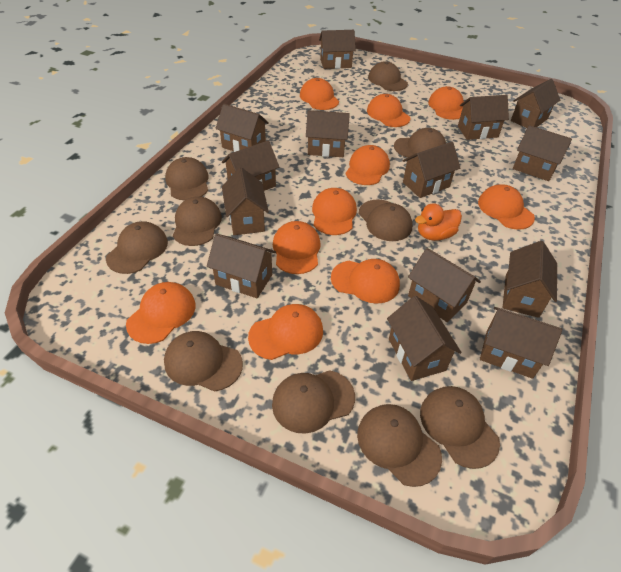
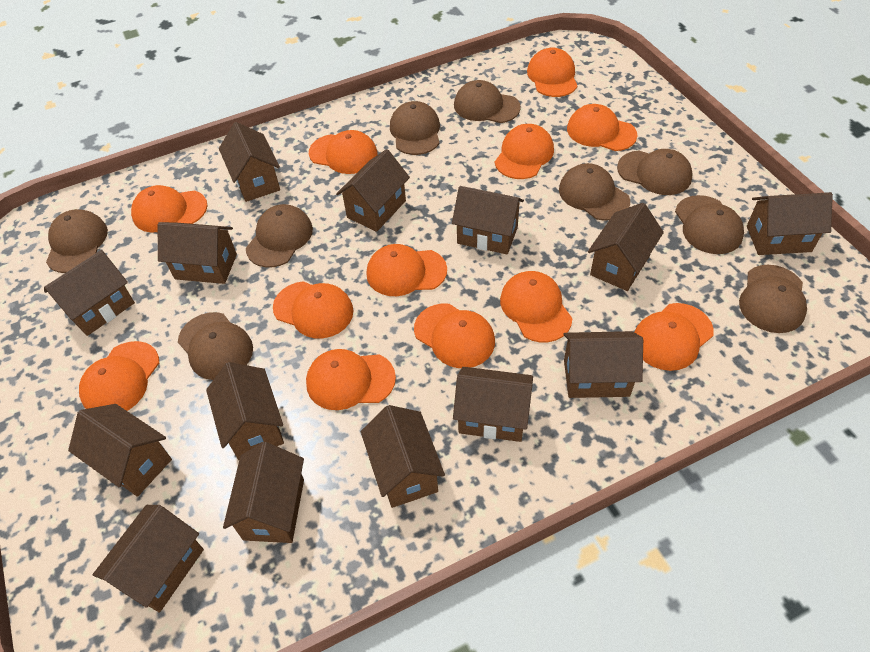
brown cap: [106,221,168,274] [164,331,243,392] [165,157,209,200] [173,196,222,246] [272,370,355,434] [357,404,442,487] [359,200,413,241] [368,61,408,91] [394,128,446,157] [420,386,500,469] = 10 -> [46,209,108,273] [178,312,253,380] [246,204,313,268] [390,101,440,155] [454,80,521,123] [559,163,630,221] [617,149,693,195] [675,195,744,254] [739,265,807,333] = 9
orange cap: [126,282,196,344] [248,304,323,360] [273,221,321,274] [300,78,339,110] [312,188,357,235] [331,259,400,304] [345,145,390,185] [367,94,410,127] [428,86,464,120] [478,184,535,230] = 10 -> [79,341,159,411] [131,185,207,232] [273,281,354,338] [306,349,396,410] [309,130,378,174] [367,244,447,296] [414,303,495,368] [495,124,554,179] [500,271,573,342] [527,48,578,97] [567,104,637,151] [635,303,714,371] = 12
orange duck: [415,203,462,241] = 1 -> none = 0

